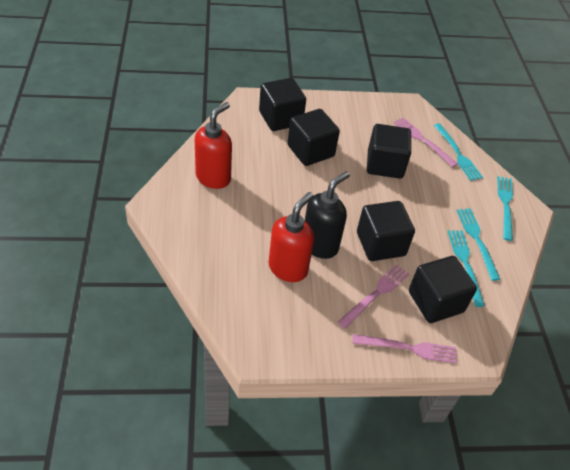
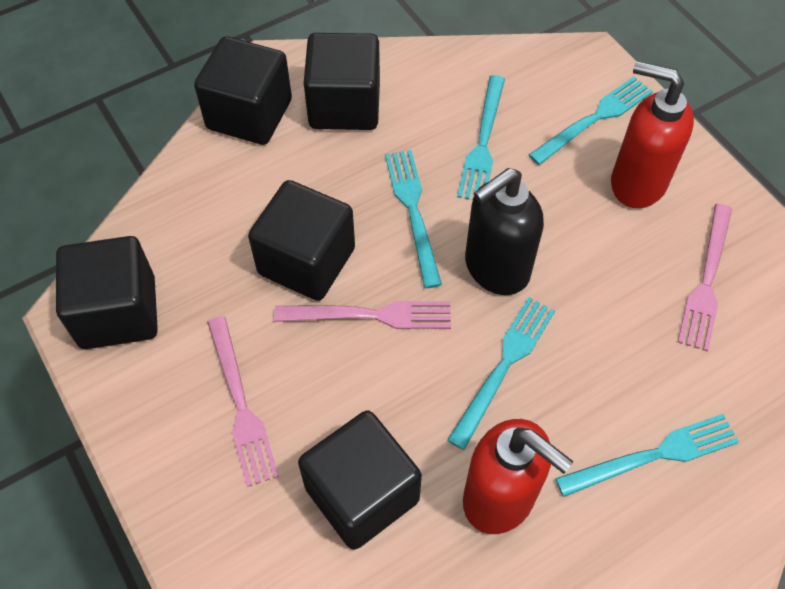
turquoise fork: [434,123,483,181] [448,230,485,307] [456,209,500,281] [497,176,513,241] = 4 -> [385,150,442,288] [447,297,555,450] [457,75,505,199] [529,77,653,165] [555,414,739,497] = 5

